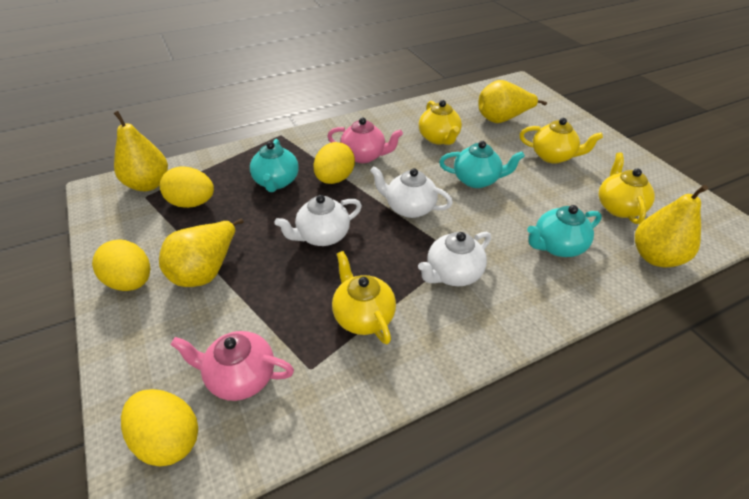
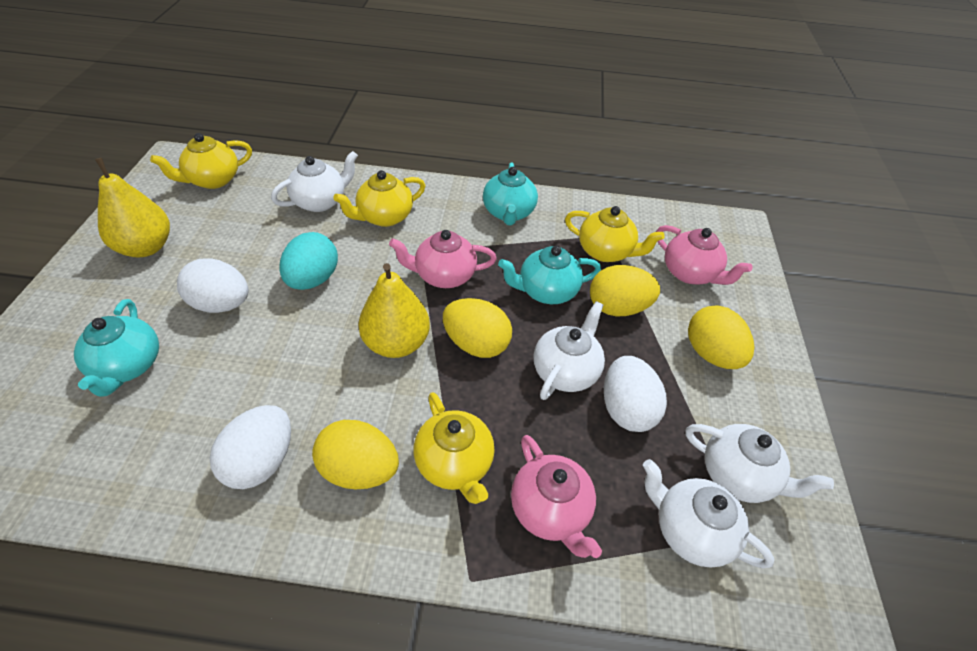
pink teapot: [170,331,294,401] [327,117,403,163] = 2 -> [389,230,497,288] [511,435,602,558] [656,225,752,285] = 3
turquoise egg: none = 0 -> [279,232,338,290] = 1
white egg: none = 0 -> [177,258,249,313] [209,405,291,489] [604,356,667,432] = 3
white teapot: [275,195,362,246] [370,166,453,218] [418,232,491,286] = 3 -> [271,151,358,212] [534,301,605,400] [643,459,775,569] [685,424,834,503] = 4
yellow pear: [114,111,168,191] [159,219,244,287] [478,80,547,123] [635,185,708,267] = 4 -> [95,158,170,257] [358,263,430,358] = 2

